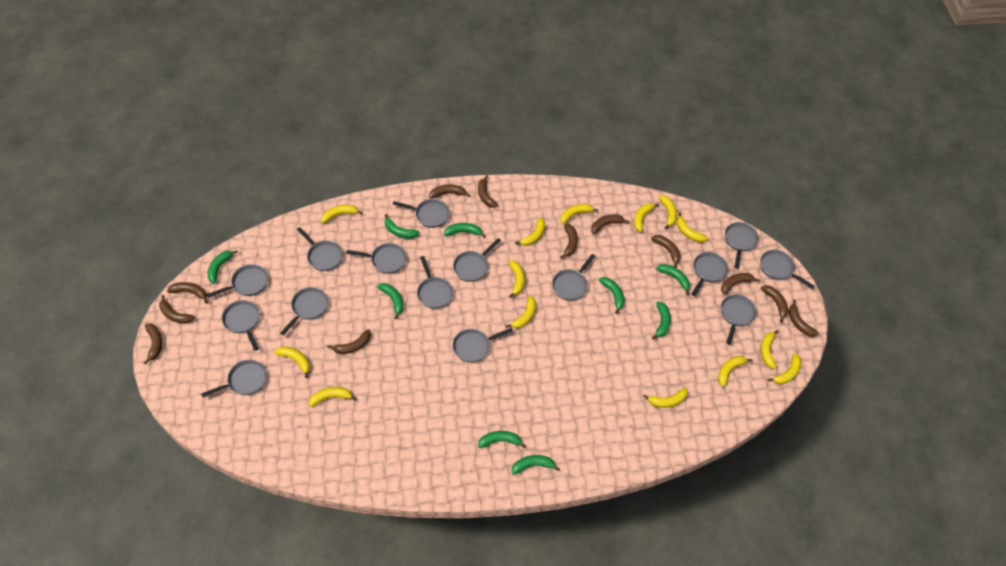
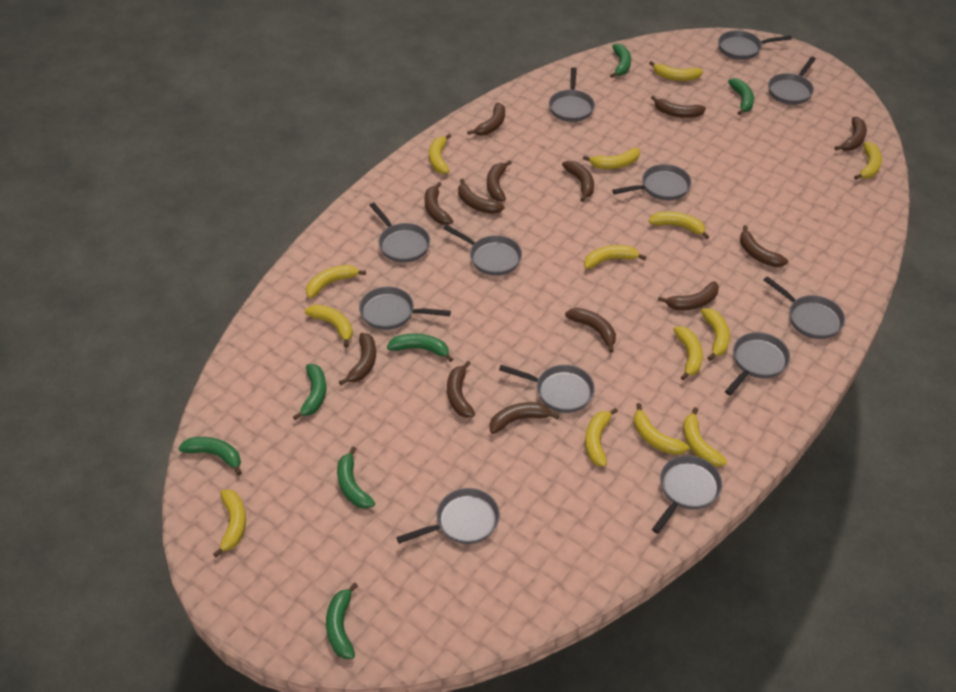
brown banana: [144,323,162,365] [159,295,195,324] [167,282,208,304] [327,329,371,354] [429,184,470,198] [478,175,498,208] [560,224,578,259] [591,214,629,234] [651,235,681,268] [721,273,760,294] [761,285,788,323] [789,300,819,337] = 12 -> [339,333,376,385] [425,182,453,225] [447,361,475,418] [458,179,504,214] [467,103,505,135] [487,160,512,202] [489,402,559,434] [562,161,594,202] [565,308,616,353] [651,95,706,118] [658,281,719,310] [740,225,788,267] [835,117,867,151] = 13
green banana: [208,250,238,284] [377,283,403,319] [384,214,420,239] [444,223,486,238] [478,431,526,449] [512,455,560,475] [599,277,624,314] [652,302,671,340] [656,264,690,295] = 9 -> [178,437,242,476] [293,364,326,420] [326,583,358,659] [337,447,375,509] [387,333,453,362] [610,43,631,78] [728,78,754,115] = 7
grey pan: [201,360,267,397] [207,264,268,298] [222,300,260,351] [280,287,328,335] [297,227,343,271] [346,243,407,274] [393,199,450,228] [417,256,453,309] [453,238,501,282] [453,328,513,363] [552,254,595,301] [691,252,728,296] [721,294,757,344] [725,222,759,268] [760,250,815,289] = 15 -> [359,286,451,330] [369,202,430,263] [396,488,500,544] [443,225,522,276] [499,365,595,413] [549,67,595,122] [612,164,692,201] [652,455,722,534] [718,30,792,60] [725,332,790,395] [764,276,845,339] [768,57,816,105] = 12

